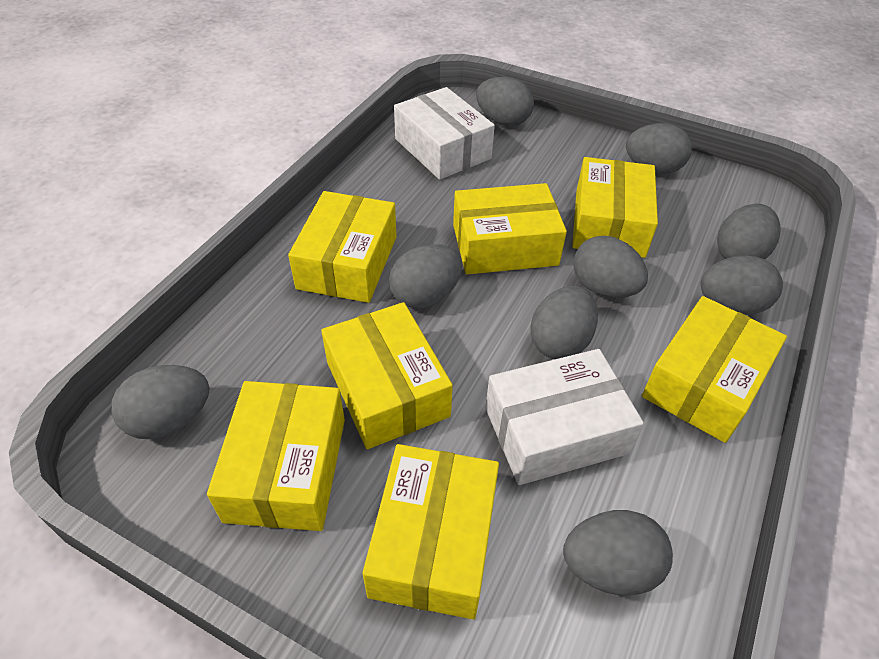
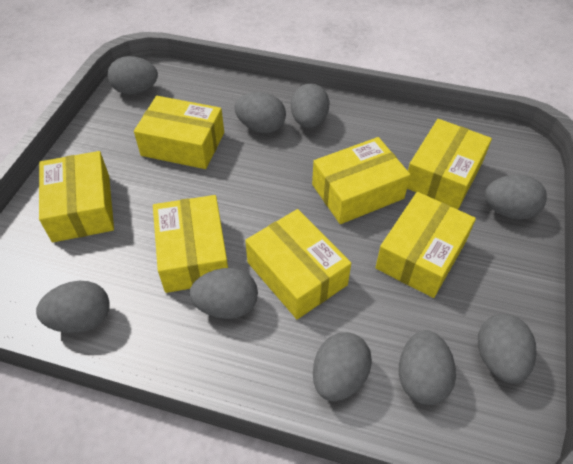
white box: [394,87,495,180] [485,349,644,485] = 2 -> none = 0

